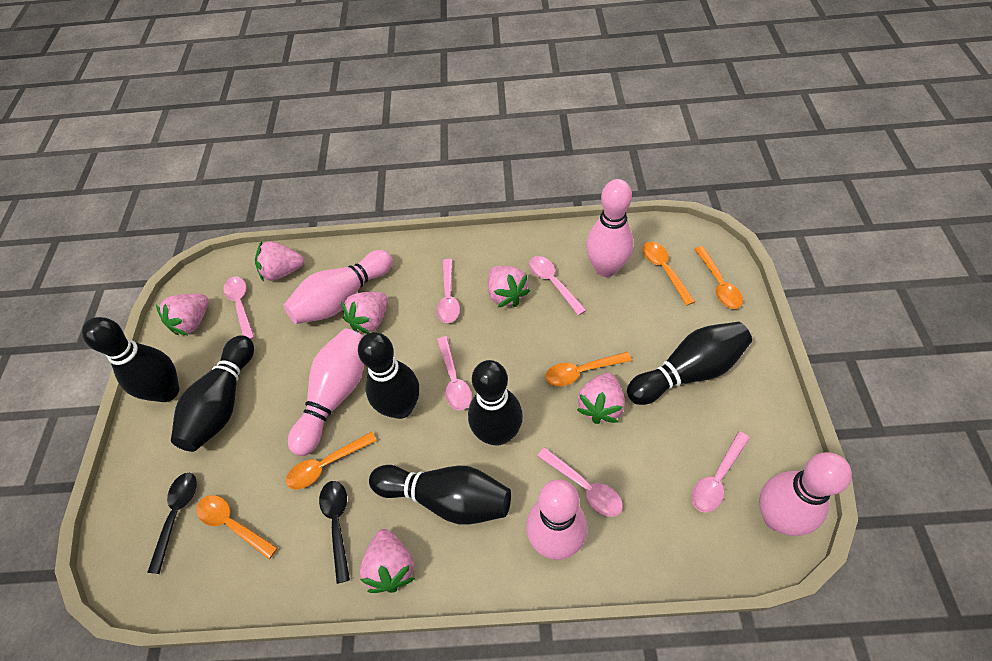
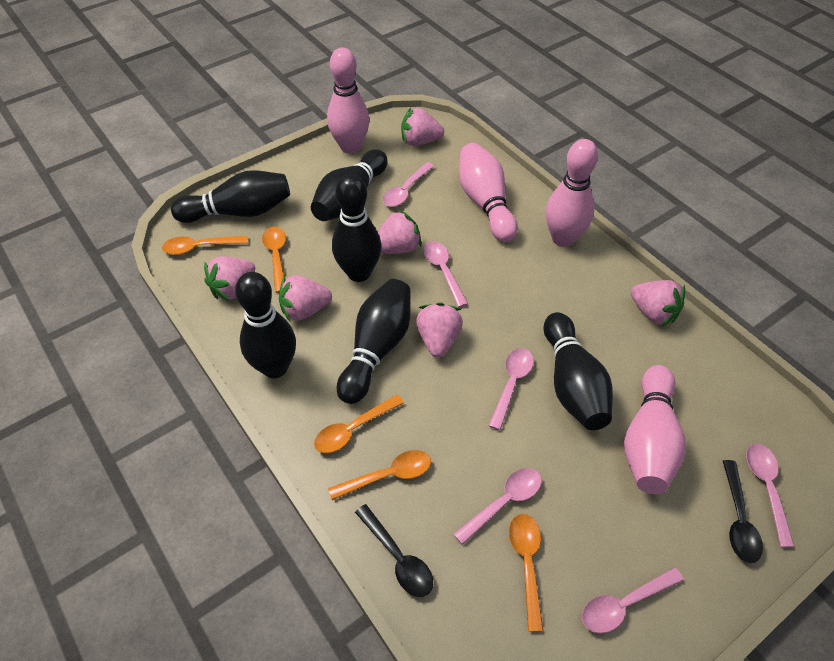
pink bowling pin: [283,250,393,324] [288,328,364,456] [526,479,587,560] [586,179,634,277] [759,452,852,536] = 5 -> [327,47,369,154] [459,143,518,242] [546,139,598,247] [624,365,686,494] = 4

